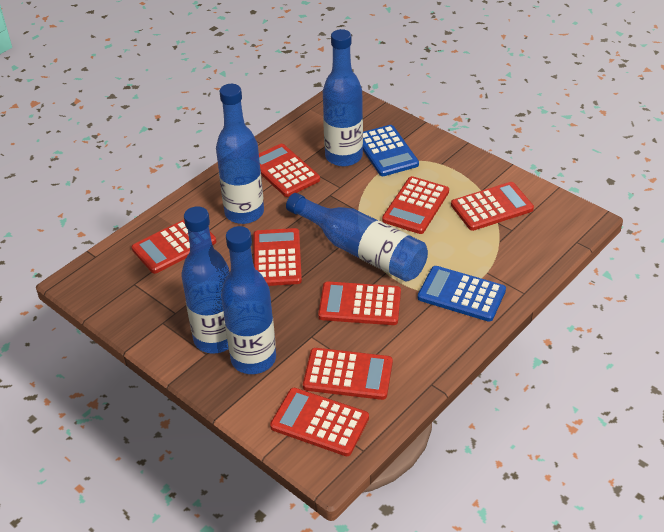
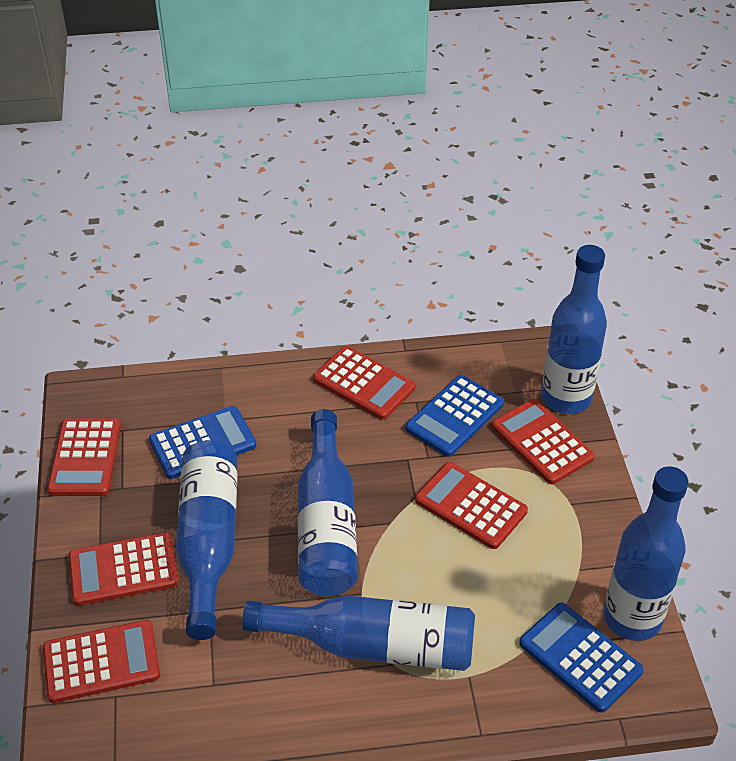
blue calculator: [363,125,419,176] [418,266,506,322] = 2 -> [149,406,256,479] [406,375,504,457] [519,603,644,713] = 3
red calculator: [132,220,216,274] [254,228,302,286] [259,144,320,197] [270,388,369,456] [303,348,393,400] [318,281,401,325] [382,176,449,234] [451,182,534,231] = 8 -> [43,620,160,703] [47,418,121,496] [69,532,179,606] [313,346,415,420] [415,462,528,549] [492,399,595,484] = 6

